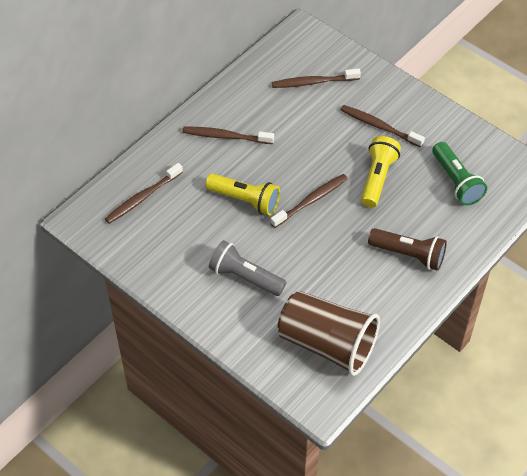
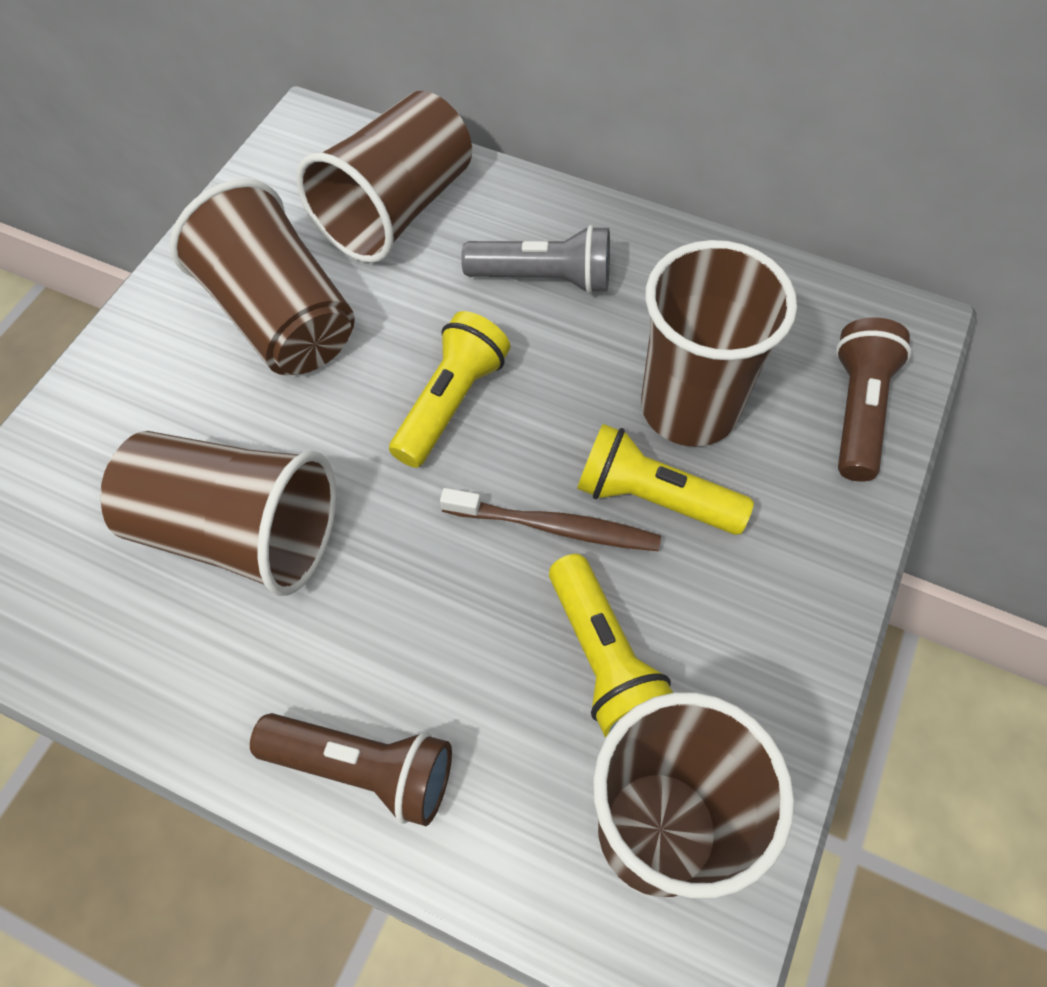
brown cup: [278,291,380,376] = 1 -> [100,431,336,596] [170,179,355,376] [296,91,472,263] [593,692,794,898] [641,240,797,447] = 5
brown flashlight: [368,228,447,271] = 1 -> [250,713,452,826] [836,317,911,482] = 2
brown toothbrush: [105,163,183,224] [183,127,274,144] [271,174,348,228] [272,69,361,88] [341,105,425,147] = 5 -> [440,488,661,551] = 1
green flashlight: [432,142,487,205] = 1 -> none = 0
yellow flashlight: [206,174,280,216] [361,136,401,208] = 2 -> [389,311,510,468] [549,554,673,737] [577,424,754,535] = 3

